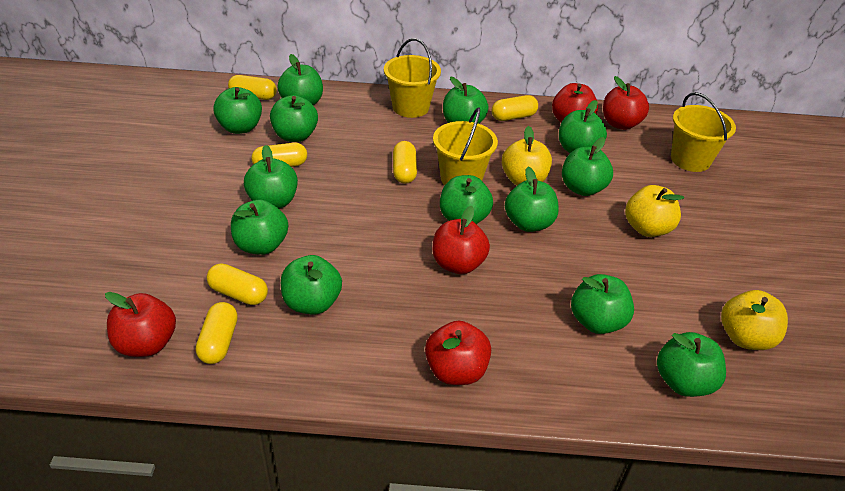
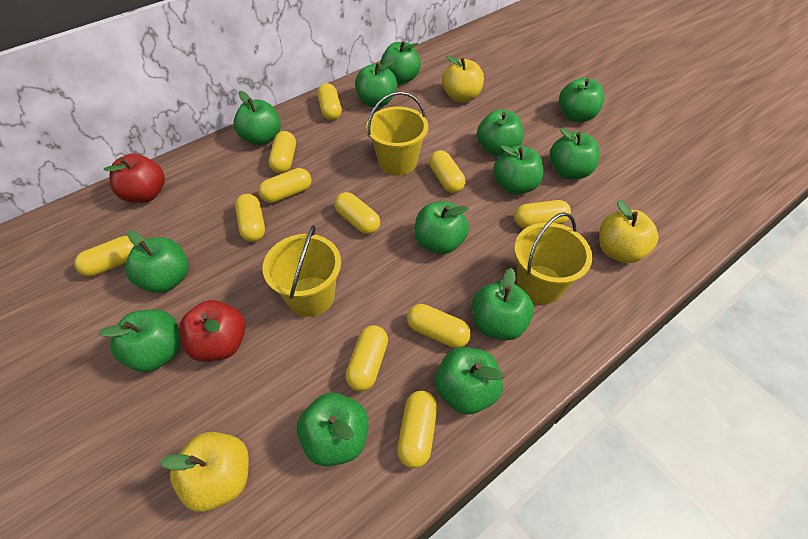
red apple: [105,292,176,357] [425,321,491,385] [433,206,490,274] [552,83,598,122] [603,76,649,130] = 5 -> [104,154,165,203] [179,300,246,362] = 2
yellow capsule: [196,302,238,364] [207,263,268,305] [228,75,277,100] [252,143,307,167] [393,141,417,184] [492,95,538,121] = 6 -> [74,236,134,277] [235,194,265,242] [258,168,311,203] [269,131,296,173] [317,83,342,120] [334,192,380,234] [346,325,388,391] [397,391,437,468] [407,304,471,348] [429,150,465,193] [514,200,571,228] = 11

